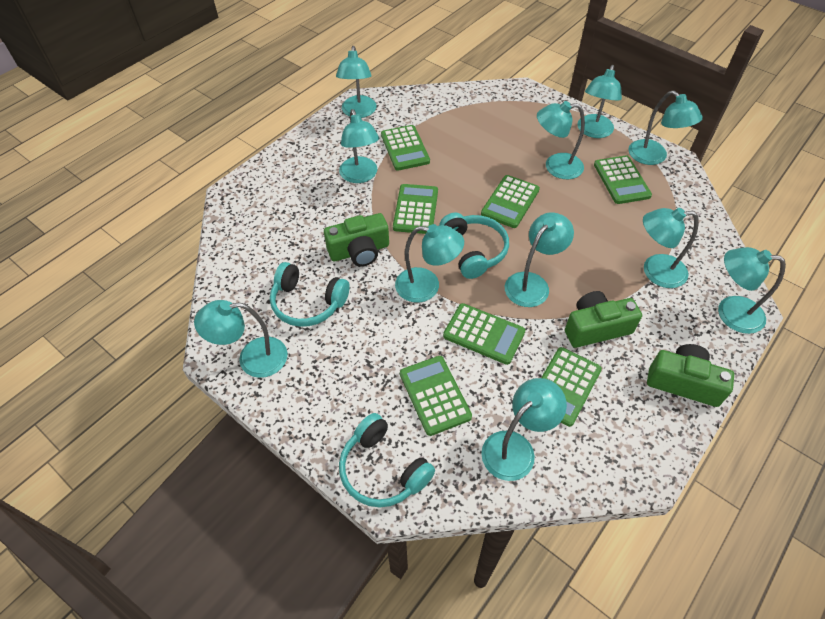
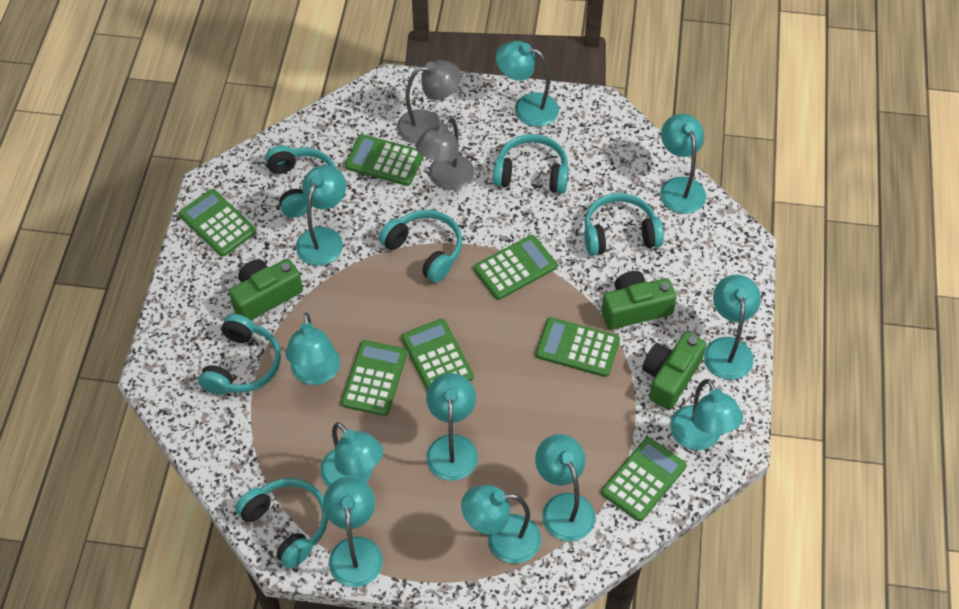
grey lamp: none = 0 -> [397,60,462,144] [415,116,475,190] = 2
turquoise headphones: [270,262,350,327] [339,413,435,508] [439,213,509,279] = 3 -> [199,314,281,395] [235,478,328,569] [265,145,336,218] [379,210,462,283] [493,134,569,194] [584,193,664,256] = 6

